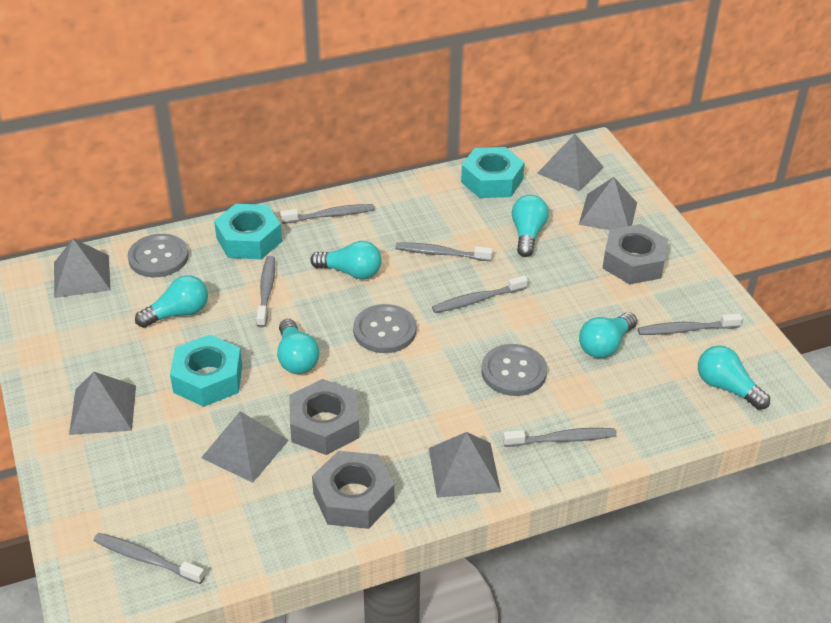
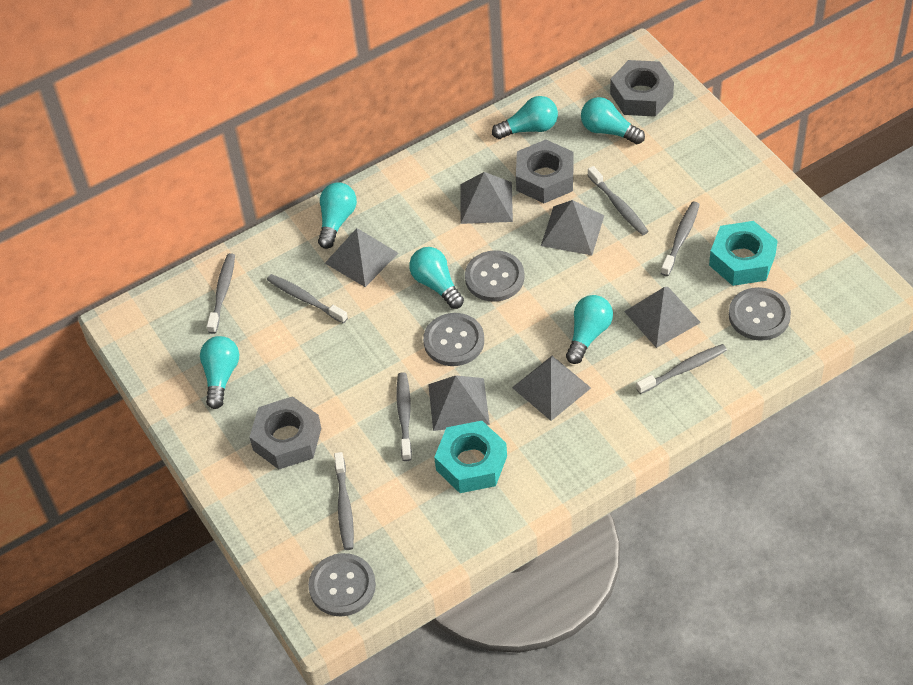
grey button: [128,234,189,277] [353,304,417,353] [481,344,547,396] = 3 -> [308,553,376,616] [423,313,484,366] [465,250,525,302] [729,287,791,341] = 4
turquoise nut: [170,335,242,407] [214,204,282,259] [461,147,525,198] = 3 -> [434,421,507,493] [709,221,778,286] = 2

